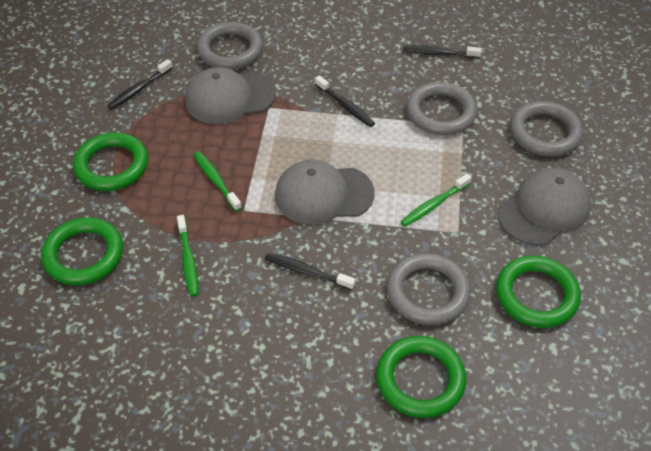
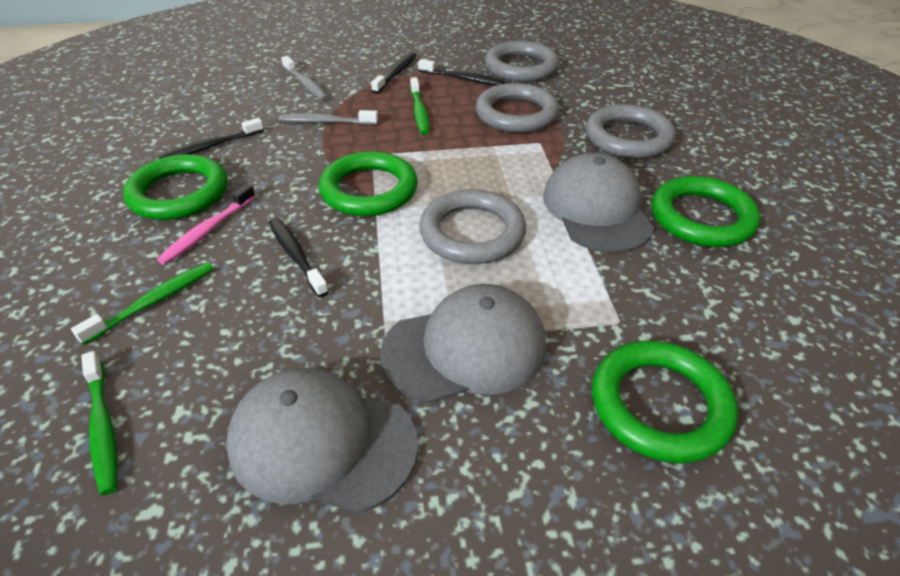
grey toothbrush: none = 0 -> [279,110,378,125] [281,56,329,101] = 2
pink toothbrush: none = 0 -> [157,184,256,265] = 1

